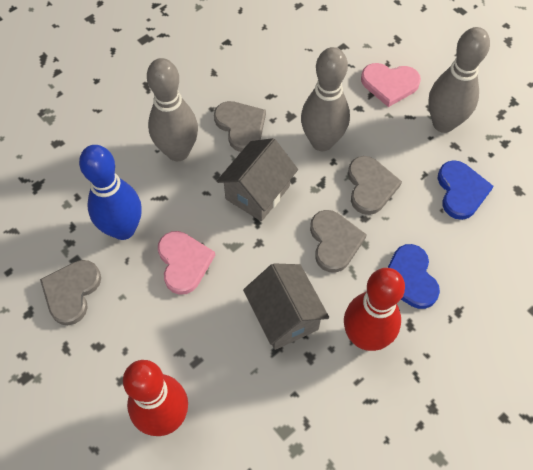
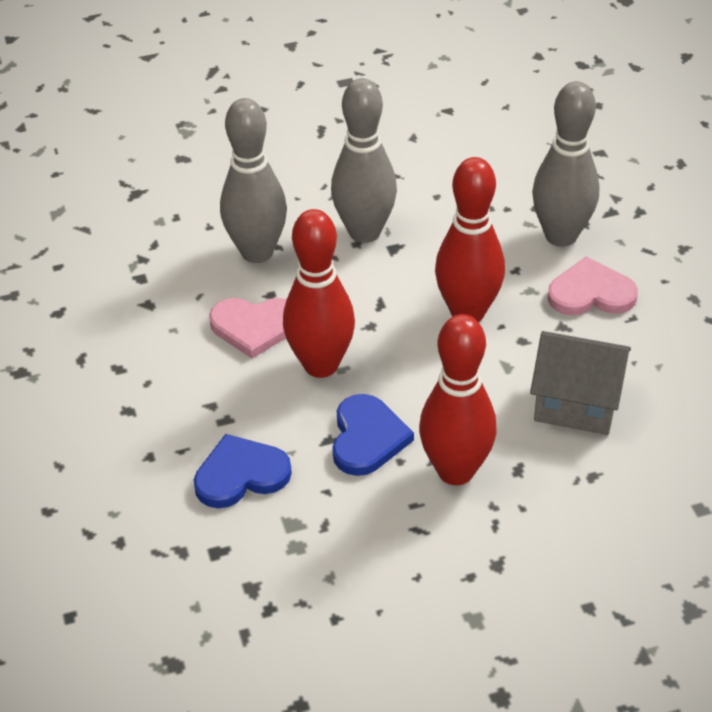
blue bowling pin: [79,145,142,240] = 1 -> none = 0
grey heart: [40,260,101,325] [214,101,266,152] [310,210,367,273] [348,156,402,215] = 4 -> none = 0
grey house: [216,138,298,221] [243,264,329,350] = 2 -> [530,331,631,435] = 1
red bowling pin: [123,360,188,436] [344,268,405,351] = 2 -> [283,209,355,378] [419,314,497,485] [435,157,505,322] = 3

